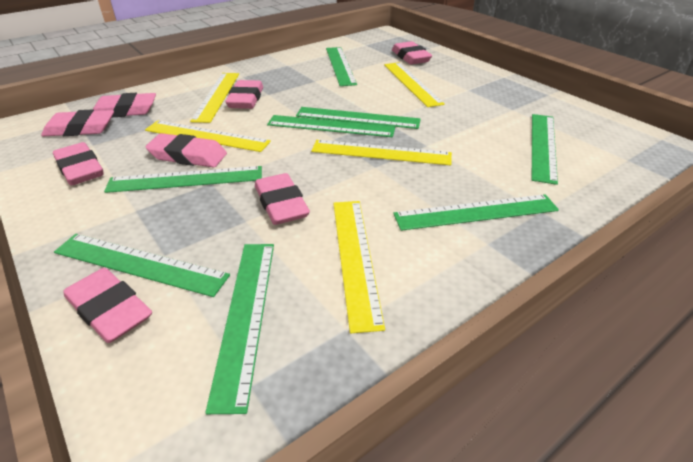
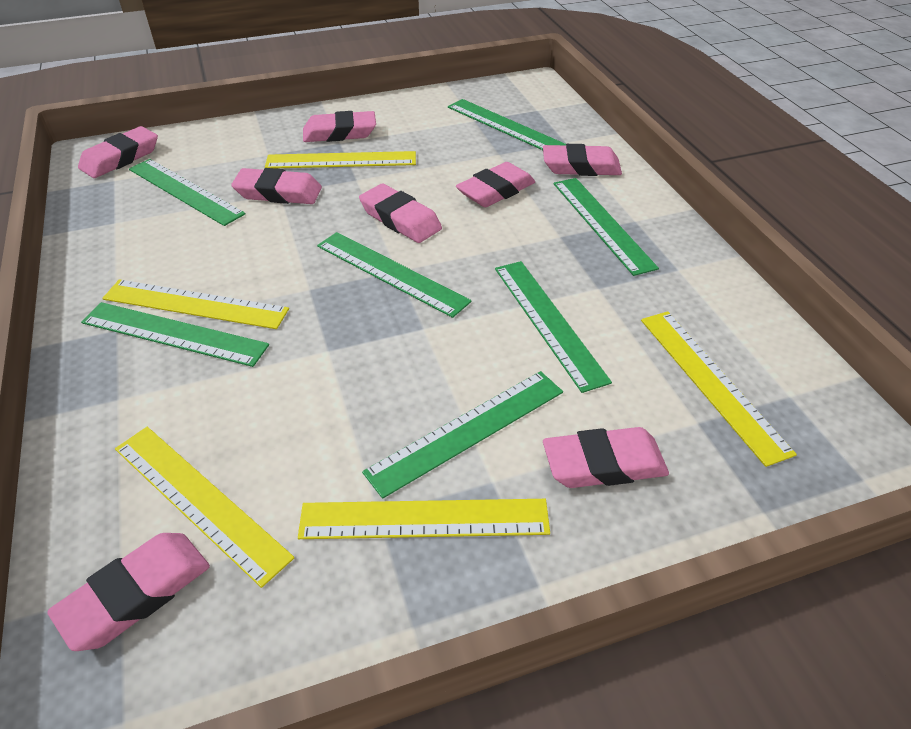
green ruler: [54,234,230,297] [104,166,262,193] [205,244,274,414] [267,115,395,137] [296,107,421,129] [326,47,357,86] [393,194,559,231] [532,114,558,185] = 8 -> [81,302,269,367] [129,159,246,226] [317,232,472,318] [362,371,563,499] [448,99,566,150] [495,261,612,393] [553,178,659,276] = 7

